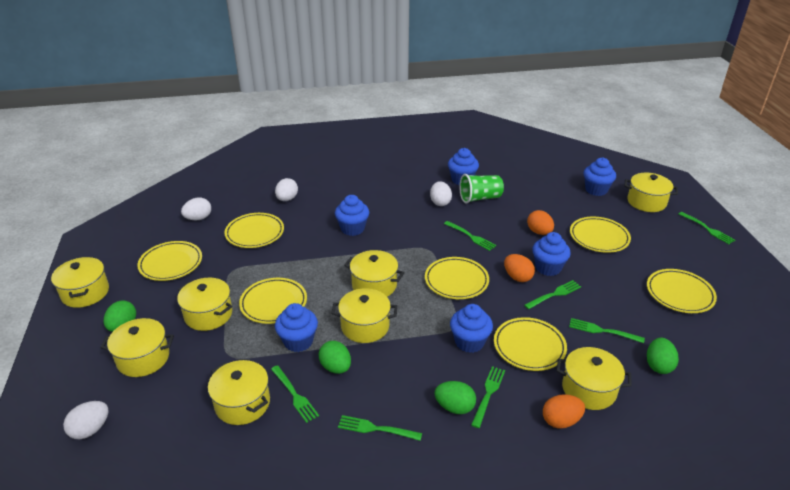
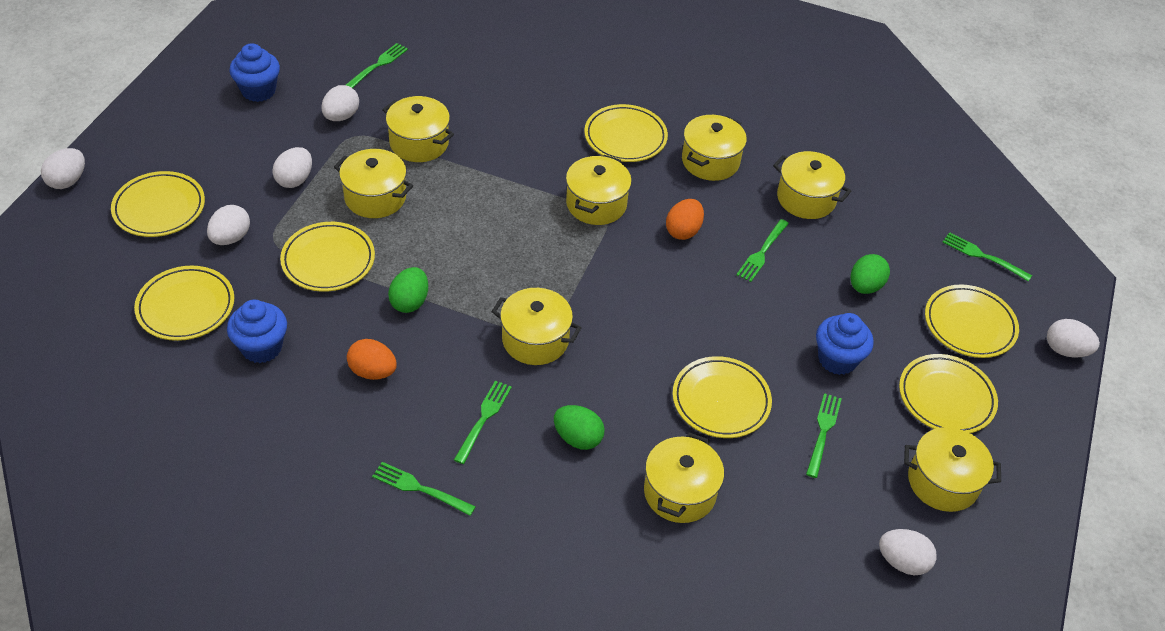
blue cupcake: [275,303,318,352] [335,195,369,236] [448,148,479,185] [450,304,493,353] [532,232,571,276] [584,158,616,196] = 6 -> [227,300,287,363] [229,43,280,102] [816,313,874,375] = 3
green cup: [459,174,504,204] = 1 -> none = 0
green egg: [104,300,136,332] [319,341,351,374] [435,381,476,414] [647,338,679,374] = 4 -> [388,267,428,313] [554,405,605,450] [851,254,890,294] = 3
green fork: [271,365,319,423] [338,415,422,441] [444,221,496,251] [471,366,505,428] [524,280,581,309] [569,318,645,343] [679,212,735,244] = 7 -> [346,43,408,88] [372,462,476,516] [454,381,512,464] [736,219,789,282] [806,393,842,478] [942,232,1032,281] = 6
orange egg: [504,254,535,282] [527,210,554,235] [543,394,585,429] = 3 -> [347,339,397,380] [666,199,704,240] = 2
white egg: [63,401,108,439] [181,198,211,221] [275,178,298,201] [430,181,452,206] = 4 -> [41,148,85,189] [207,205,250,245] [272,147,312,188] [321,85,359,121] [879,529,937,575] [1047,319,1100,358] = 6

